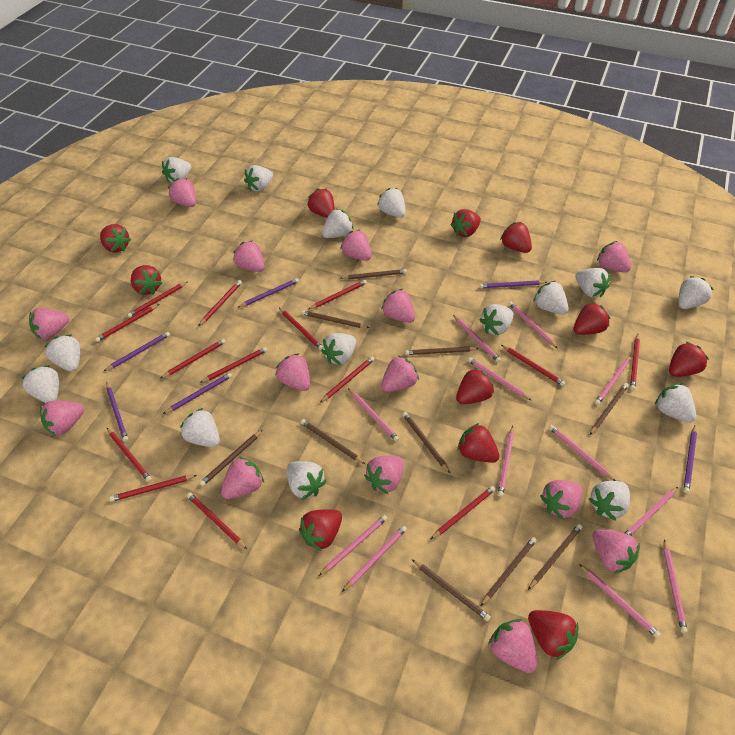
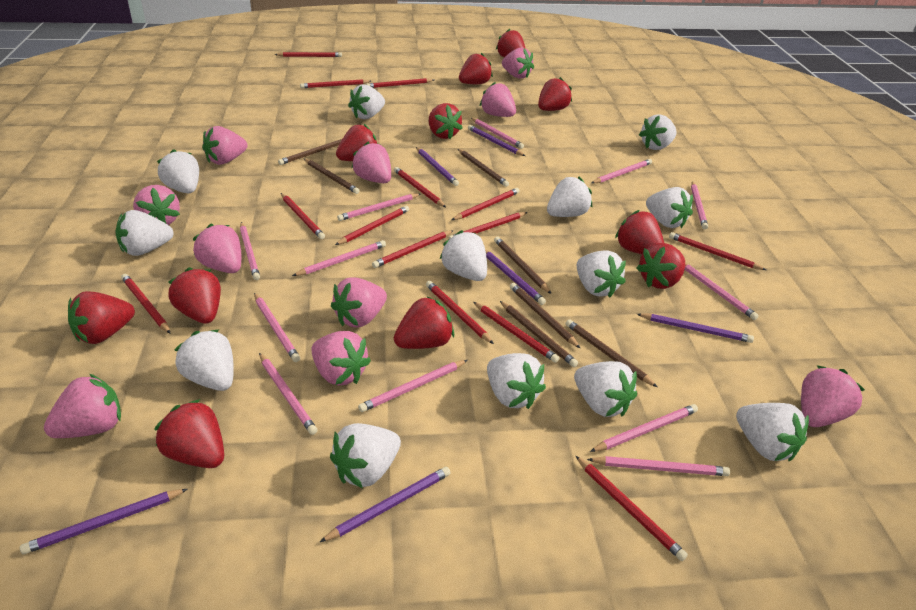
brown pencil: [200,430,263,486] [301,310,369,328] [301,419,365,464] [340,269,407,280] [402,412,450,473] [405,347,479,355] [412,559,491,621] [481,537,537,606] [528,524,582,590] [590,383,628,435] = 10 -> [278,139,342,165] [304,159,360,194] [458,149,509,187] [494,237,551,294] [500,301,578,367] [510,283,581,349] [566,319,657,387] = 7
pink strawberry: [29,308,69,339] [40,400,84,436] [168,178,196,207] [221,457,264,499] [233,240,264,272] [275,353,310,391] [340,230,372,261] [364,456,404,494] [381,289,415,323] [381,355,419,392] [488,619,537,673] [540,480,582,520] [593,529,640,574] [597,241,631,273] = 14 -> [44,374,121,438] [133,185,180,225] [193,224,241,273] [202,126,247,165] [311,331,371,386] [331,278,387,328] [351,142,391,183] [480,82,516,117] [502,48,534,79] [801,365,865,427] = 10
white strawberry: [21,365,59,403] [44,335,80,372] [162,157,191,183] [180,408,220,447] [244,165,273,192] [287,461,326,500] [321,333,356,365] [322,209,353,238] [377,188,405,218] [479,304,514,335] [533,281,569,315] [575,268,610,297] [589,481,630,521] [655,383,696,423] [678,276,714,309] = 15 -> [116,210,173,256] [157,149,199,194] [175,330,234,391] [330,423,401,488] [348,85,385,119] [440,230,487,281] [487,353,546,409] [547,177,592,217] [574,361,637,417] [576,250,626,298] [639,114,677,150] [646,187,693,228] [736,403,809,461] = 13

